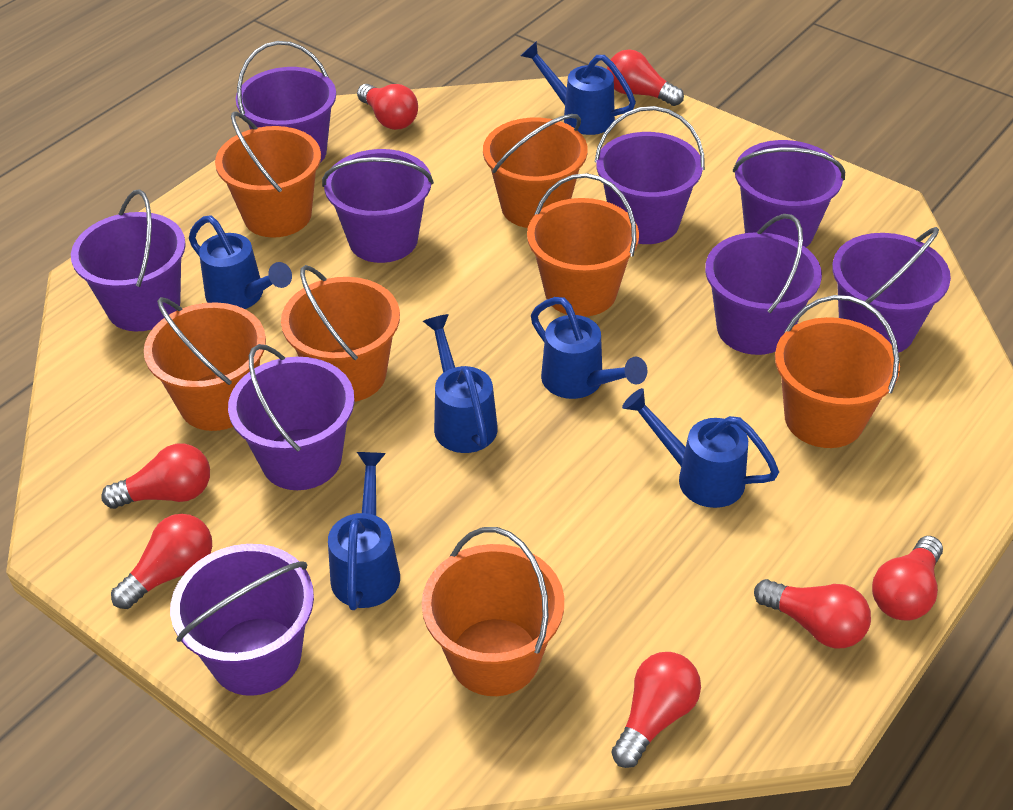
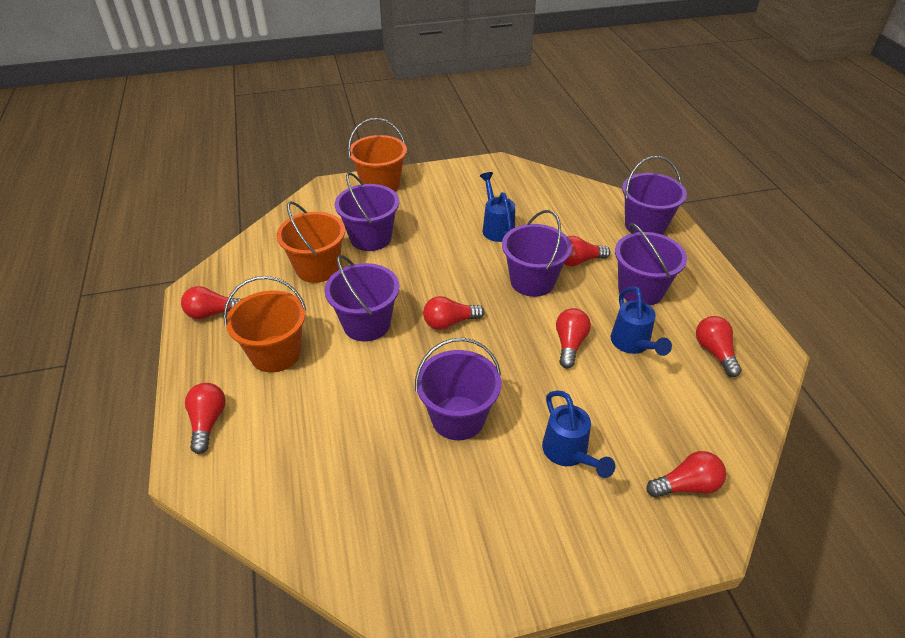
blue watering can: [189,215,292,309] [328,452,400,610] [423,314,498,453] [521,41,636,135] [531,297,648,399] [622,388,779,508] = 6 -> [480,172,515,242] [542,390,615,478] [611,286,672,356] = 3
orange bucket: [144,297,266,431] [215,111,321,238] [281,265,400,402] [422,527,564,696] [483,114,588,228] [527,173,639,317] [775,295,900,448] = 7 -> [223,276,306,373] [277,201,345,283] [348,118,407,191] = 3
purple bucket: [71,189,186,331] [170,544,314,696] [228,344,355,490] [236,41,336,163] [322,149,434,263] [595,106,705,244] [705,214,822,355] [733,140,845,247] [832,227,951,353] = 9 -> [325,255,399,341] [335,172,399,251] [415,338,501,440] [502,210,572,297] [615,223,687,305] [622,156,687,235] = 6

